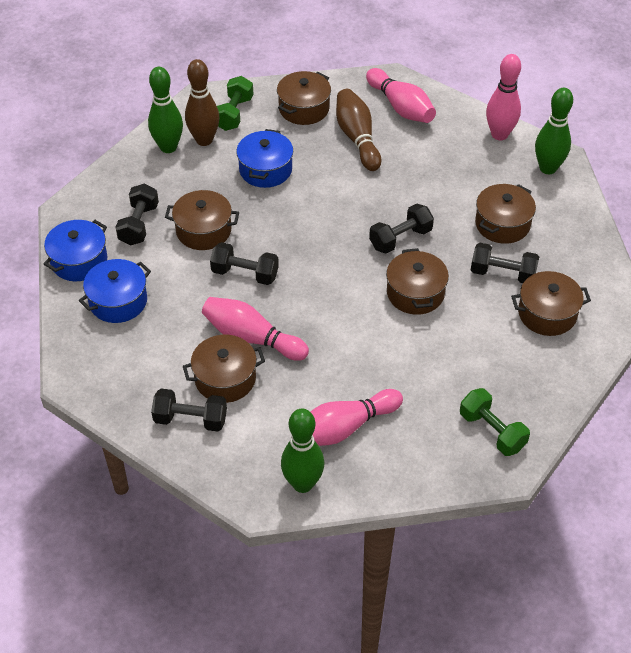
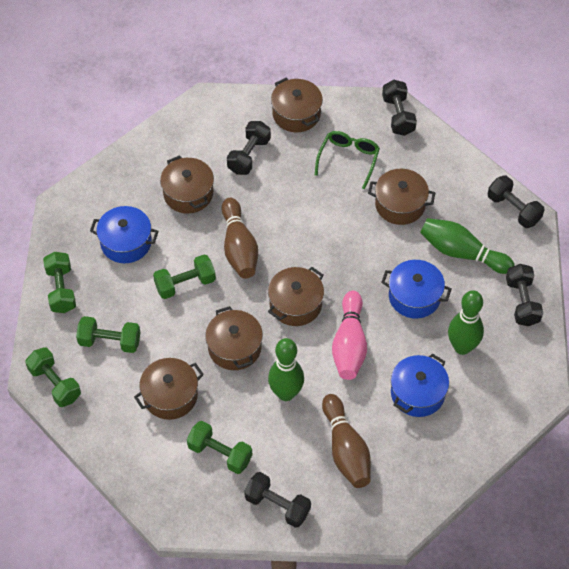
green dumbbell: [217,76,254,131] [460,388,530,456] = 2 -> [25,347,81,407] [43,252,76,313] [76,316,140,353] [153,254,216,299] [187,421,252,474] = 5
green glasses: none = 0 -> [315,131,380,190] = 1
pink bowling pin: [202,297,309,361] [311,389,403,446] [366,68,436,123] [486,54,521,140] = 4 -> [332,291,367,380] = 1

